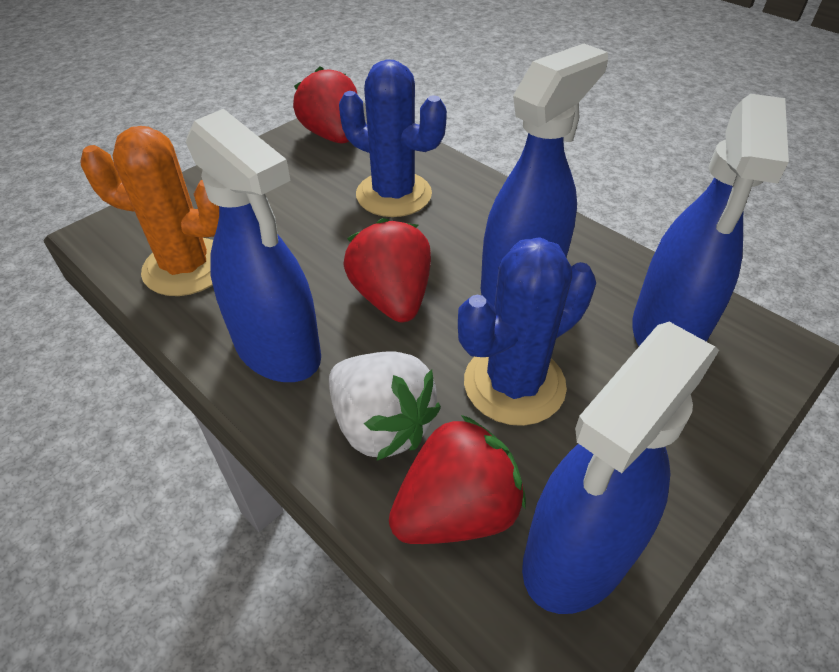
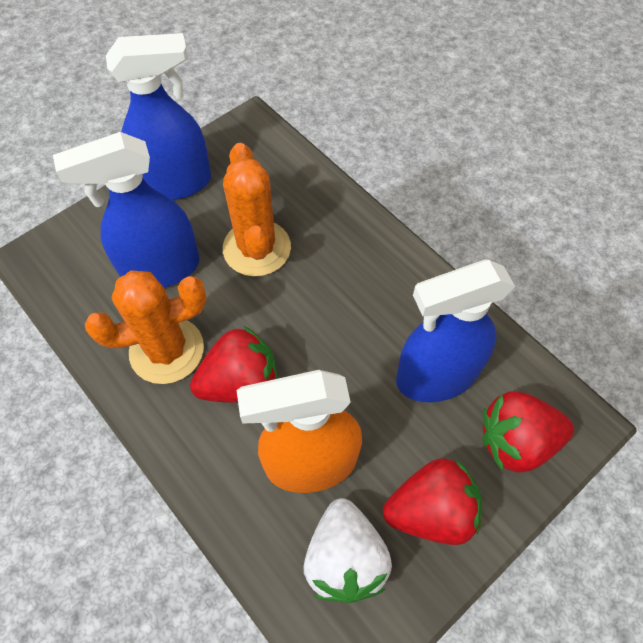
blue cactus: [339,59,447,217] [458,237,596,426] = 2 -> none = 0
blue spray bottle: [186,109,321,382] [481,44,608,306] [522,322,719,614] [632,94,789,346] = 4 -> [53,132,200,288] [106,33,211,200] [396,259,515,402] = 3
orange cactus: [80,126,219,296] = 1 -> [85,270,207,384] [223,143,291,277] = 2
orange spray bottle: none = 0 -> [237,370,362,493] = 1

